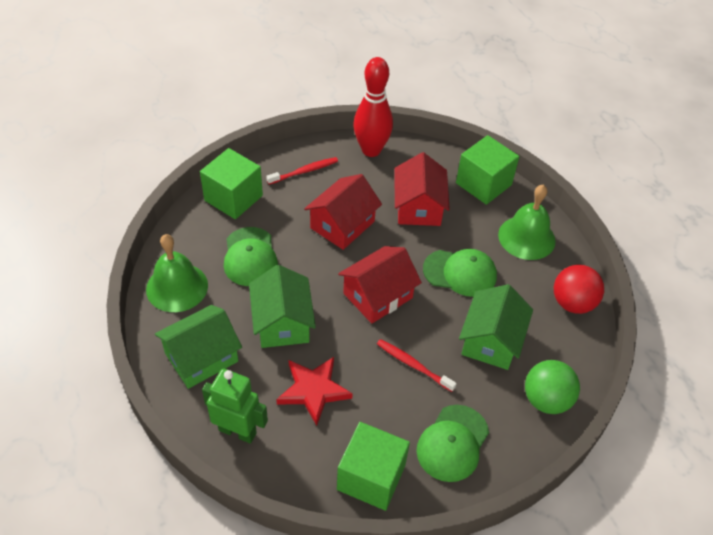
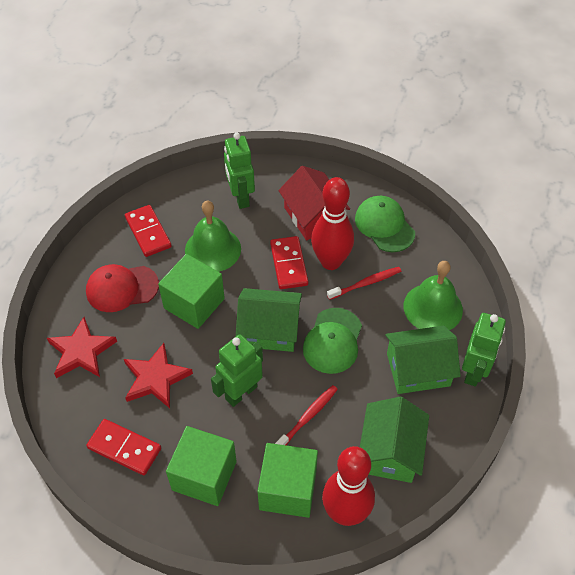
green ball: [525,360,580,414] = 1 -> none = 0
green cap: [224,227,278,286] [416,405,489,482] [423,249,497,297] = 3 -> [303,308,362,374] [355,196,415,252] = 2
green robot: [202,368,268,444] = 1 -> [211,334,263,407] [224,133,255,209] [462,313,506,386] = 3
red ball: [554,265,604,314] = 1 -> none = 0
red bowling pin: [353,57,393,157] = 1 -> [311,177,354,270] [322,446,375,526] = 2
red cap: none = 0 -> [86,264,159,312] = 1
red domino: none = 0 -> [86,419,161,475] [125,205,171,257] [270,236,308,289] = 3
red house: [304,174,382,250] [338,246,422,324] [394,152,450,226] = 3 -> [278,166,350,240] = 1
red star: [276,357,353,426] = 1 -> [47,317,117,378] [124,343,193,408] = 2

